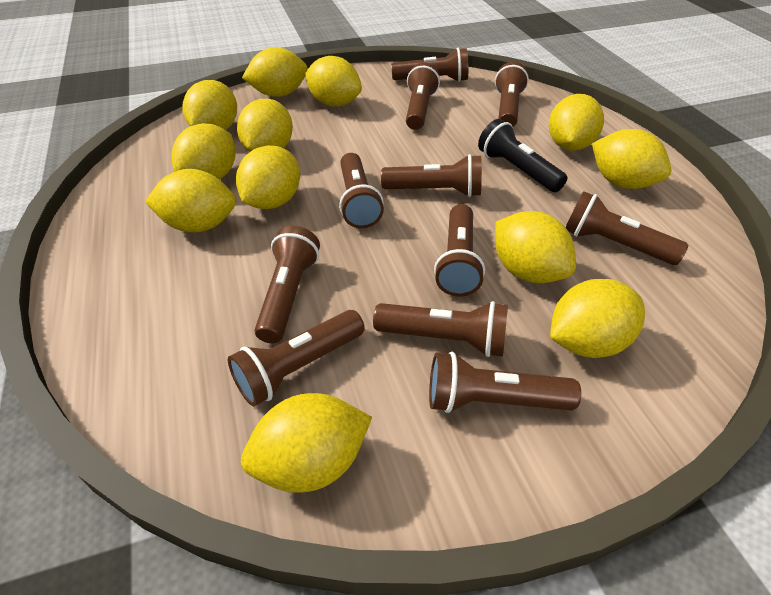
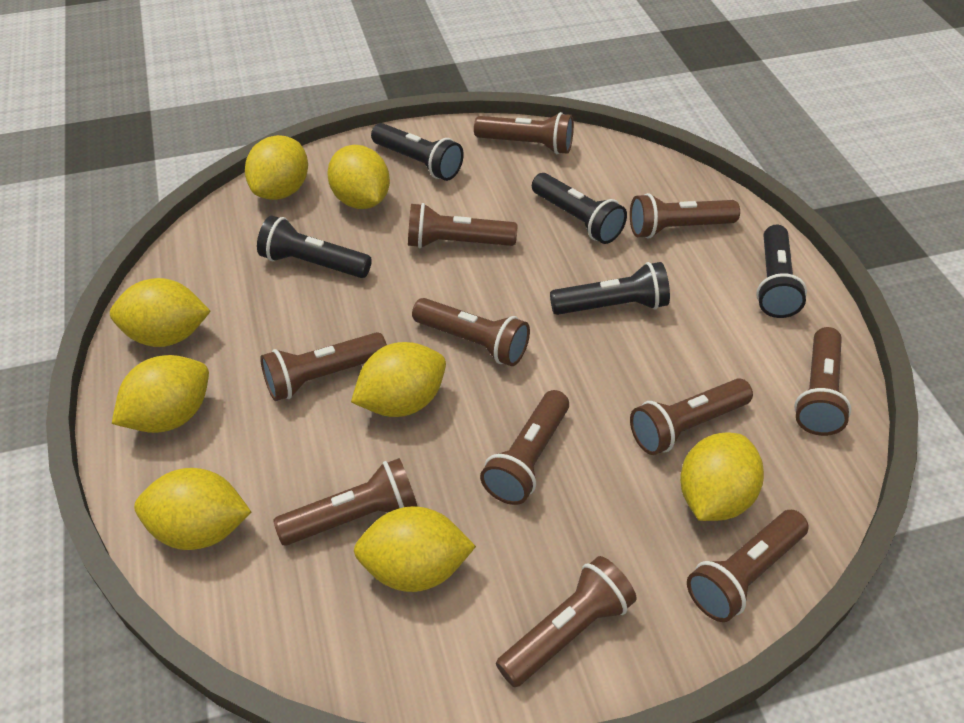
black flashlight: [478,119,568,192] = 1 -> [257,215,372,278] [371,123,464,181] [532,173,627,244] [550,262,670,315] [756,225,807,318] = 5
yellow lemon: [145,169,236,232] [171,123,236,179] [183,80,237,130] [236,145,300,209] [237,99,293,152] [241,393,372,493] [242,47,308,97] [305,56,362,107] [495,211,576,283] [549,94,604,151] [550,279,645,358] [592,129,672,189] = 12 -> [110,278,211,347] [112,355,209,433] [134,468,251,550] [245,135,308,200] [327,145,390,209] [351,342,446,417] [354,506,476,592] [680,432,764,521] = 8

